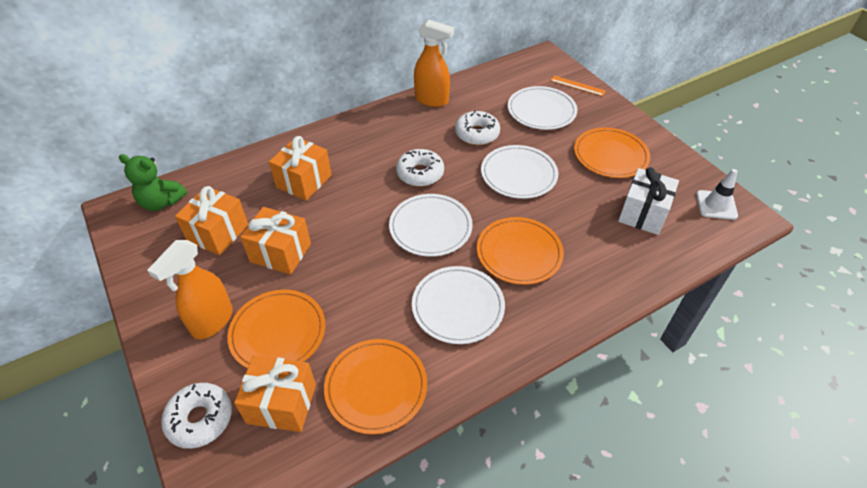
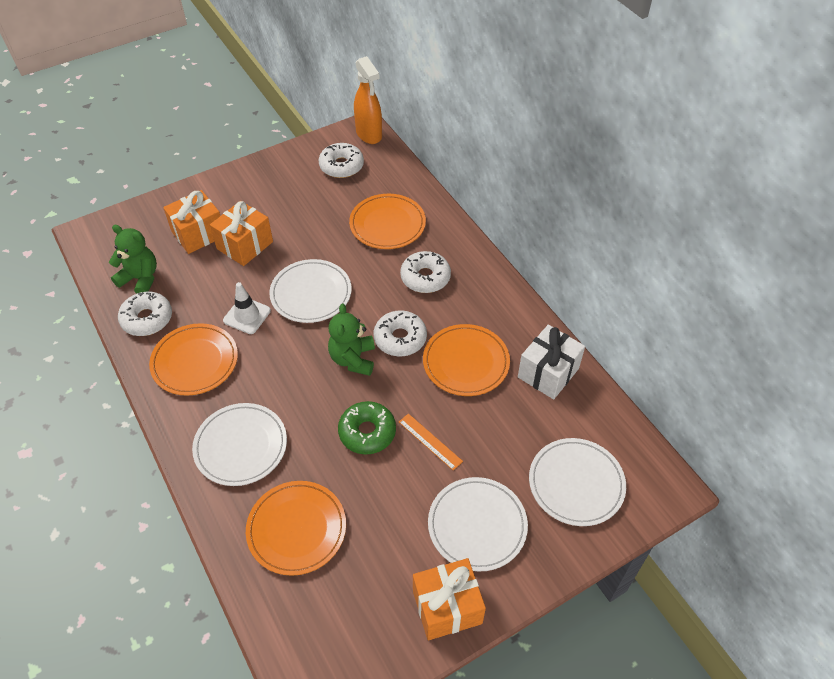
green donut: none = 0 -> [338,401,396,455] = 1
green teddy bear: [119,154,187,211] = 1 -> [109,225,157,294] [328,304,375,376] = 2
orange gift: [175,186,248,255] [234,355,316,432] [240,207,311,275] [269,136,331,201] = 4 -> [163,190,220,254] [210,201,273,266] [413,558,486,640] = 3
orange spray bottle: [147,240,233,339] [414,20,454,107] = 2 -> [354,56,382,144] = 1
white donut: [161,383,232,449] [396,149,444,187] [455,110,500,145] = 3 -> [118,292,172,336] [319,143,364,178] [374,310,427,356] [400,251,451,293] = 4

